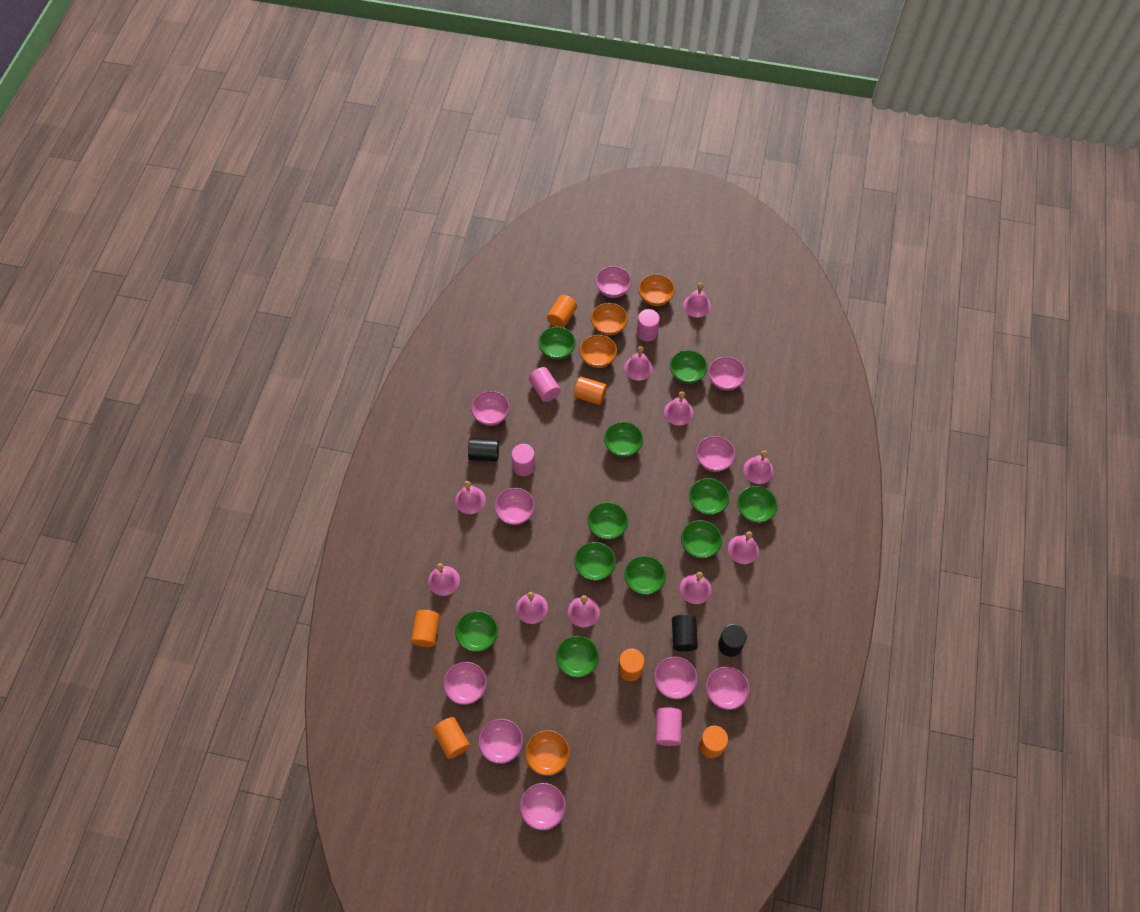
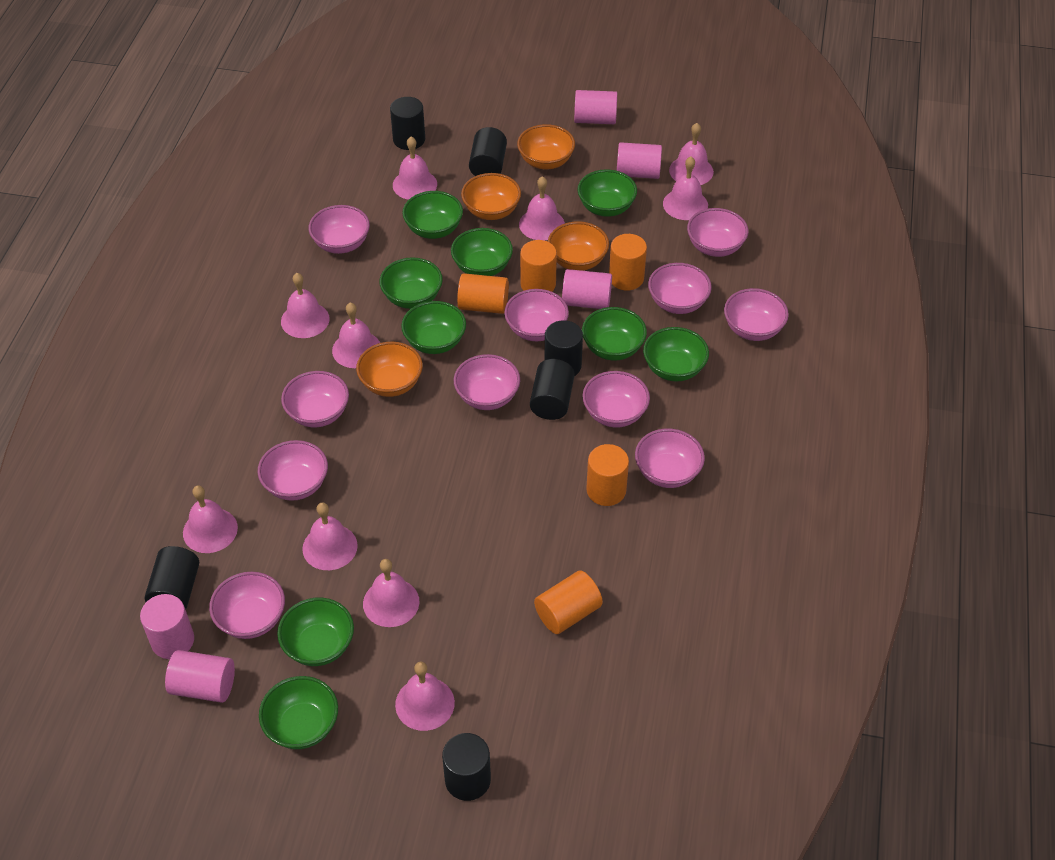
black cylinder: [468,438,499,461] [672,614,698,652] [718,624,747,657] = 3 -> [145,546,199,610] [390,97,425,150] [442,733,491,801] [469,127,507,176] [530,359,575,420] [544,320,583,376] = 6
green bowl: [455,611,498,652] [538,327,576,360] [556,636,599,678] [574,542,616,581] [588,502,628,540] [604,422,643,457] [624,556,666,595] [670,350,708,384] [681,520,722,559] [689,478,729,515] [737,486,778,523] = 11 -> [259,676,338,749] [277,598,354,666] [379,257,443,309] [401,301,466,354] [402,191,463,239] [451,228,513,276] [577,169,637,217] [582,307,647,361] [643,327,709,382] = 9
orange cylinder: [411,610,440,647] [433,717,470,759] [547,295,577,328] [574,377,607,405] [618,649,645,681] [699,726,728,758] = 6 -> [457,273,509,314] [520,240,557,292] [534,571,603,634] [586,444,629,506] [609,234,647,291] = 5
pink bowl: [443,662,487,705] [471,391,510,426] [478,719,523,764] [494,488,535,525] [520,783,566,830] [595,266,632,298] [654,657,698,700] [696,436,735,472] [706,667,750,710] [708,357,746,391] = 10 -> [209,572,285,639] [258,440,328,501] [281,371,349,428] [309,205,370,254] [454,354,520,410] [504,289,569,341] [582,371,650,428] [635,428,705,488] [648,263,712,314] [687,208,749,257] [724,288,789,341] = 11
pink cylinder: [512,444,535,476] [529,367,561,402] [637,309,660,341] [656,708,682,746] = 4 -> [140,594,194,659] [165,650,235,703] [562,269,612,309] [574,90,617,124] [617,142,662,179] = 5

